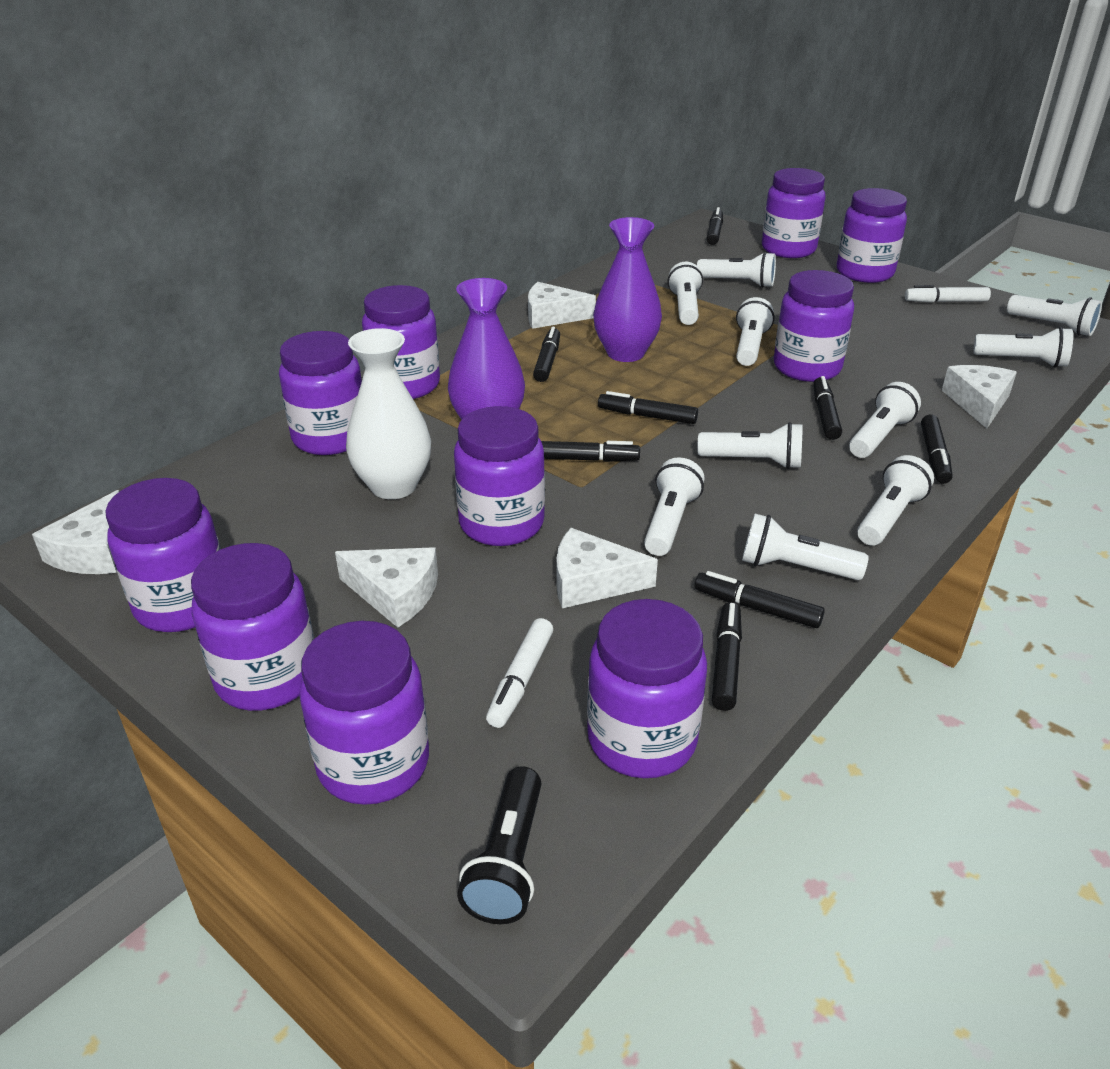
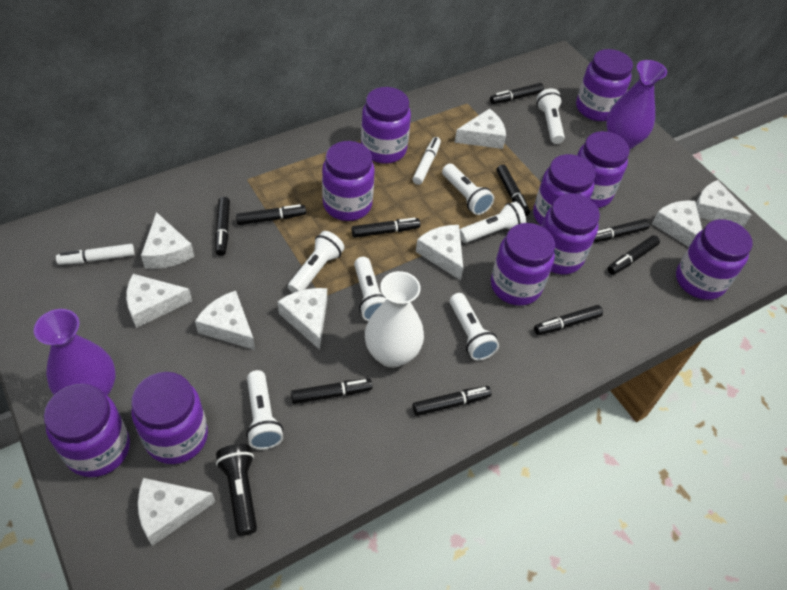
black marker: [533,327,560,382] [542,441,640,462] [598,391,698,424] [694,571,825,628] [706,207,723,245] [712,602,742,711] [813,376,842,440] [921,414,952,484] = 8 -> [215,197,230,256] [236,204,306,225] [291,379,372,404] [352,218,420,238] [413,386,491,416] [490,83,544,104] [496,164,530,216] [534,305,603,335] [593,219,650,243] [608,235,660,275] = 10
white cheese: [32,490,119,574] [335,547,438,628] [528,282,596,329] [556,528,658,608] [942,365,1017,429] = 5 -> [126,274,192,328] [138,478,215,546] [141,212,194,269] [195,291,255,350] [278,288,327,350] [416,225,463,280] [454,108,506,149] [652,201,702,247] [696,180,751,227] = 9
white flashlight: [644,457,705,556] [667,262,703,325] [697,252,776,288] [697,422,803,469] [736,297,774,366] [742,514,869,580] [849,382,921,458] [857,455,934,546] [974,327,1073,368] [1007,295,1102,336] = 10 -> [246,370,283,450] [288,231,345,293] [354,257,386,321] [442,164,494,215] [450,293,499,361] [460,202,526,243] [536,88,565,144] = 7

